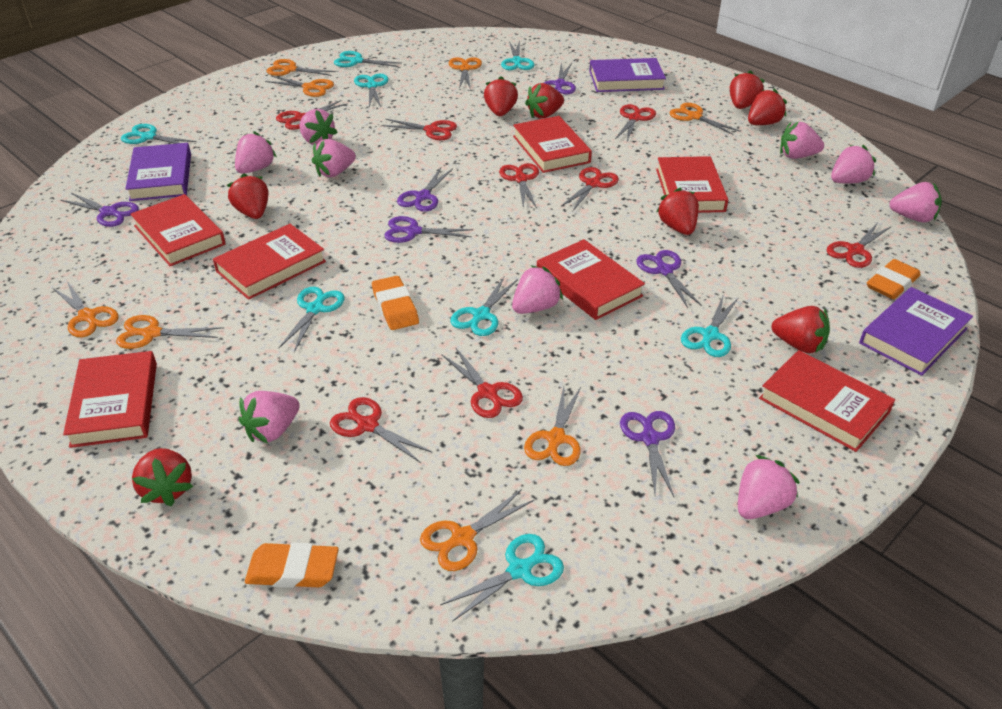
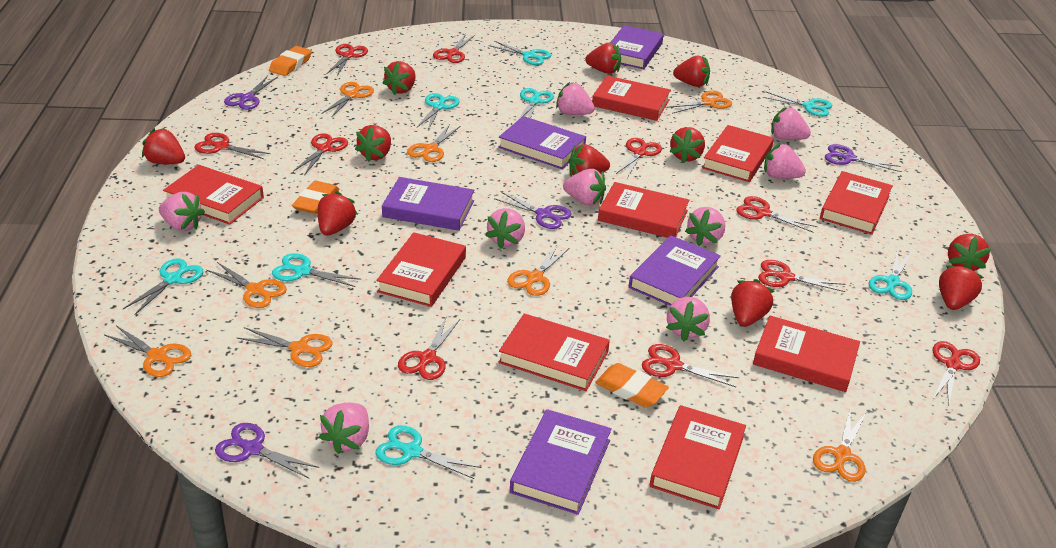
purple book: [125,143,191,201] [589,58,666,92] [859,287,973,376] = 3 -> [382,177,474,231] [498,116,586,169] [510,409,612,515] [610,25,664,69] [629,235,721,306] = 5
purple scissors: [61,193,139,227] [384,216,473,243] [397,167,453,212] [544,63,576,94] [620,411,675,497] [636,250,702,308] = 6 -> [215,423,319,479] [224,76,278,110] [494,192,572,229] [825,144,901,172] = 4
red book: [63,351,157,448] [130,194,226,266] [213,224,326,300] [513,116,592,173] [537,239,645,320] [656,156,728,213] [759,350,895,452] = 7 -> [163,165,264,225] [376,232,466,307] [498,313,610,391] [592,76,671,121] [598,182,690,238] [650,405,746,509] [702,125,774,182] [753,316,860,392] [820,171,893,235] = 9
red scissors: [276,100,348,130] [330,397,433,463] [381,119,457,140] [441,347,523,418] [499,163,539,208] [561,167,619,211] [615,104,656,141] [827,222,892,268] = 8 -> [194,133,271,159] [293,133,348,175] [326,44,368,76] [398,316,460,380] [433,34,475,63] [616,138,662,178] [642,344,739,387] [736,196,818,232] [758,260,846,292] [933,341,980,406] = 10
red strawberry: [132,448,193,506] [227,173,268,219] [484,76,518,116] [525,83,564,119] [656,188,699,235] [730,70,765,109] [748,88,787,125] [771,306,830,353] = 8 -> [142,128,185,164] [318,191,358,236] [355,125,391,162] [383,61,415,95] [569,144,610,177] [585,43,621,74] [669,127,705,163] [673,56,710,87] [731,279,774,327] [939,265,984,310] [948,234,991,271] = 11

